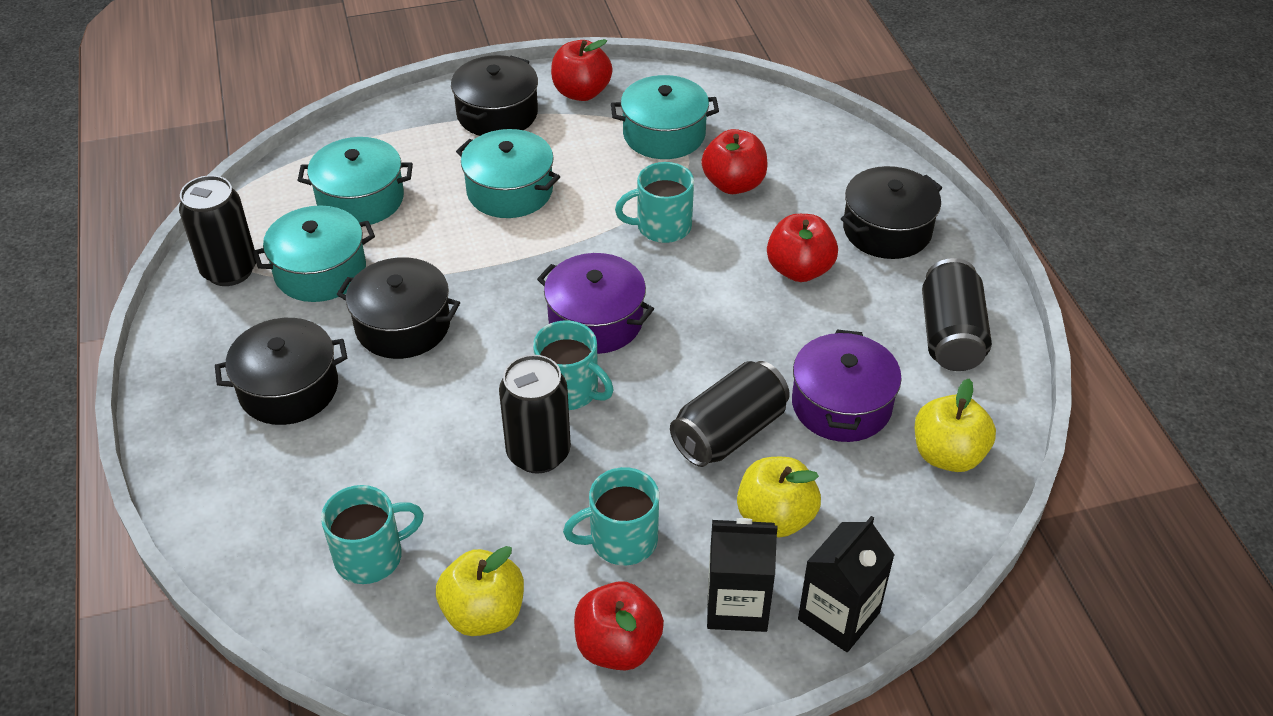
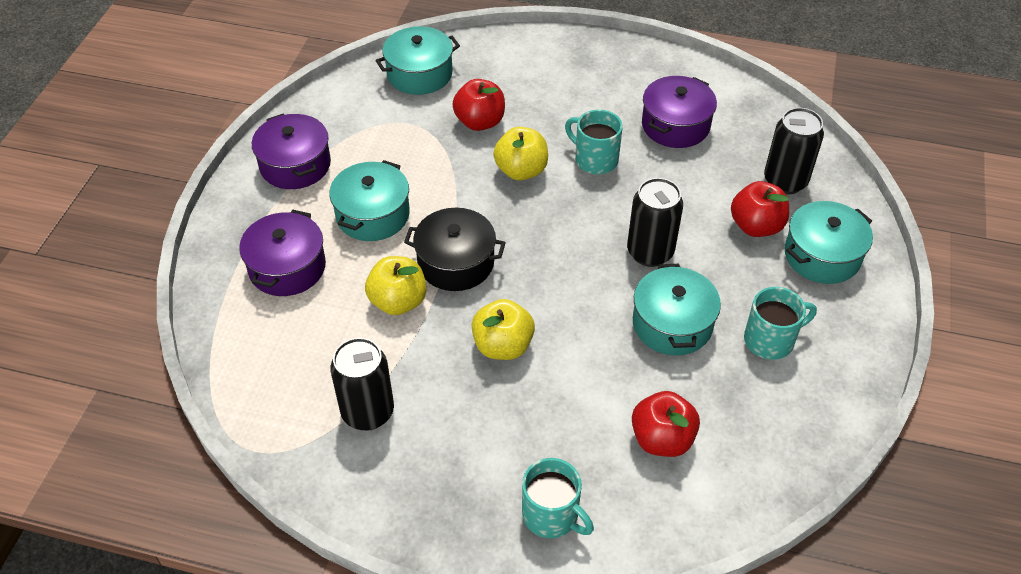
black can: [179,175,256,286] [499,355,571,474] [670,361,790,467] [922,258,992,371] = 4 -> [330,338,394,431] [627,178,683,267] [764,108,824,194] = 3
black carton: [707,518,778,632] [798,516,895,652] = 2 -> none = 0
black pot: [215,318,347,425] [337,257,460,359] [451,55,538,136] [841,166,942,259] = 4 -> [404,208,506,291] = 1
purple pot: [537,253,654,354] [792,329,902,442] = 2 -> [239,210,326,296] [252,113,331,189] [642,76,717,148] = 3
red apple: [551,39,612,101] [574,581,664,670] [701,129,768,194] [767,214,838,282] = 4 -> [452,79,505,131] [632,391,700,457] [731,181,789,237] = 3
turquoise mug: [321,485,424,584] [533,320,613,410] [563,467,659,565] [615,162,694,243] = 4 -> [522,458,594,538] [565,110,623,174] [744,287,817,360] = 3

